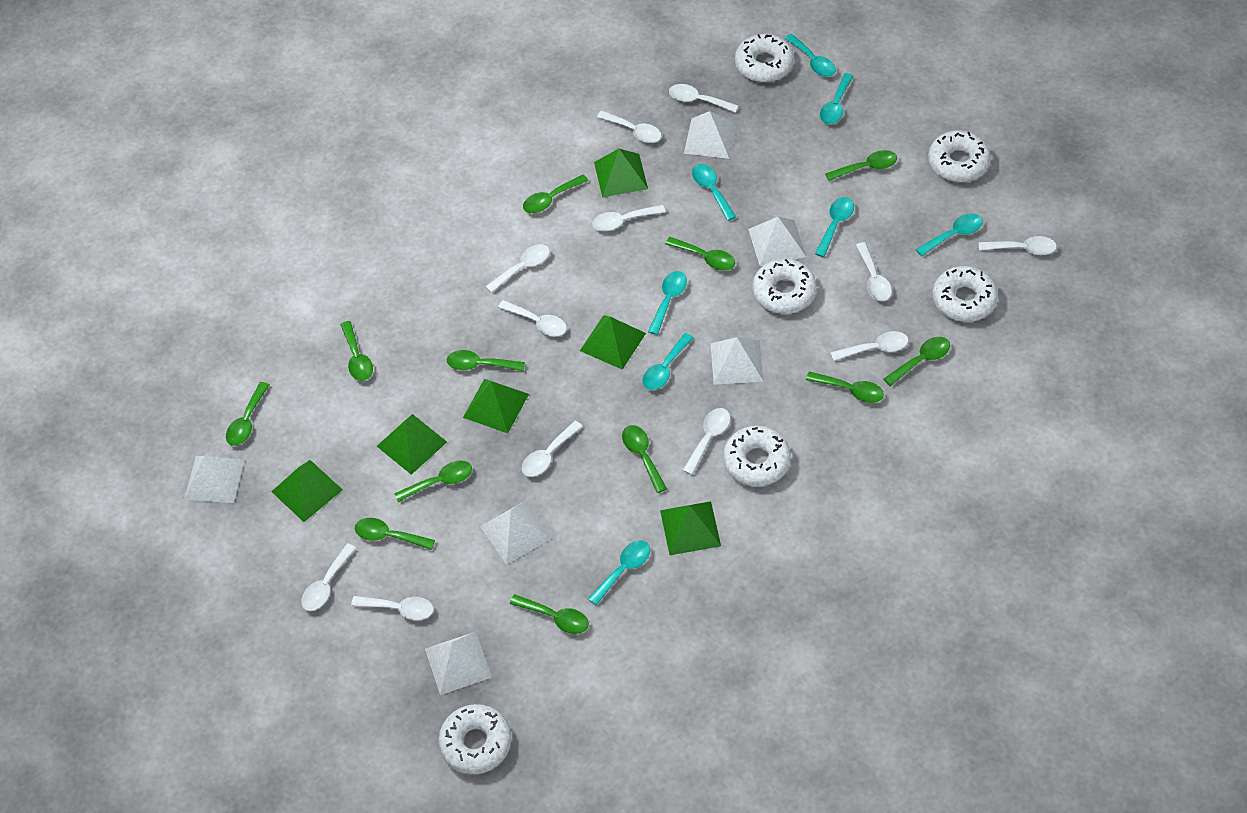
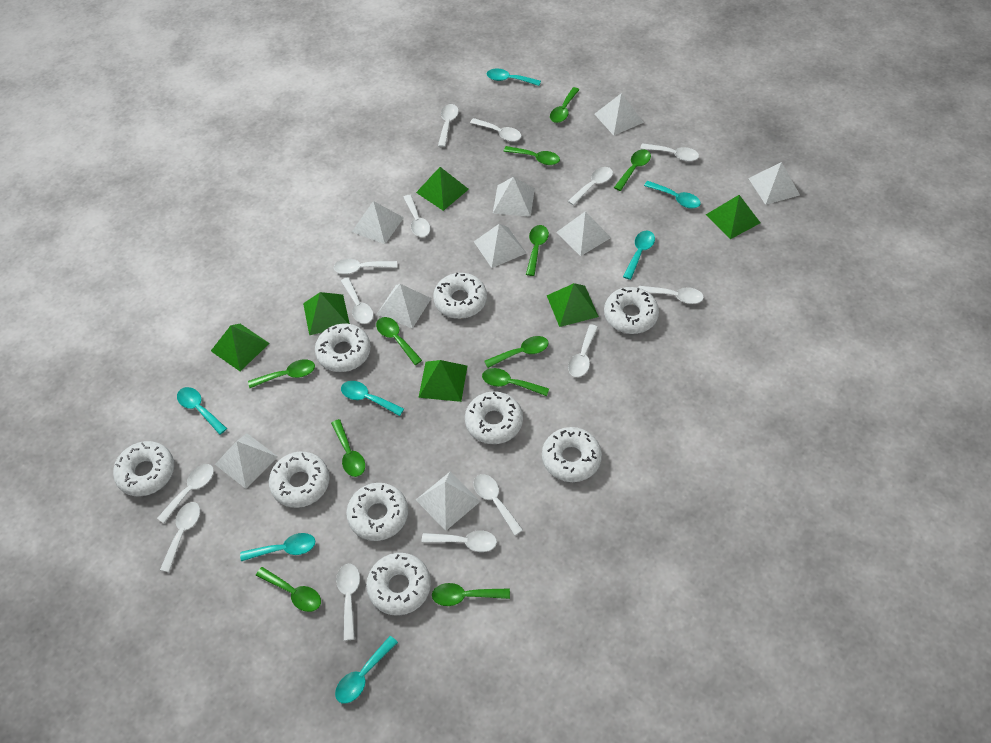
green spoon: [226,382,269,446] [340,321,373,381] [355,518,435,550] [394,461,472,502] [447,350,525,371] [510,594,589,634] [523,174,588,213] [622,425,667,493] [665,237,735,271] [806,371,884,403] [825,150,897,181] [884,337,950,386] = 12 -> [248,359,315,388] [256,567,321,612] [331,419,365,477] [376,317,422,365] [432,583,510,606] [482,368,549,396] [484,336,549,368] [503,146,560,165] [526,225,549,276] [550,87,579,123] [614,149,651,191] = 11
turquoise spoon: [588,540,650,605] [643,333,694,390] [648,271,687,335] [692,164,736,221] [784,34,836,77] [815,197,854,257] [820,73,853,124] [916,213,983,256] = 8 -> [177,387,227,435] [240,533,315,561] [335,636,398,704] [341,381,404,416] [487,68,541,86] [623,230,655,280] [644,181,701,208] = 7
white donut: [438,704,511,775] [723,426,791,487] [735,34,794,82] [753,259,816,314] [928,130,990,182] [932,266,998,322] = 6 -> [113,441,174,496] [269,452,330,508] [315,324,371,372] [346,483,408,541] [366,553,431,616] [433,273,487,319] [465,391,523,444] [542,427,602,482] [604,287,659,334] = 9
white pyramid: [184,456,245,503] [425,632,492,695] [480,501,551,565] [684,111,736,159] [710,337,764,385] [748,217,806,266] = 6 -> [215,433,278,489] [352,201,404,244] [377,284,431,328] [416,472,481,531] [474,224,526,268] [493,177,535,217] [557,211,611,256] [595,93,644,136] [748,162,800,205] = 9
white spoon: [301,543,356,611] [351,596,434,620] [485,244,550,293] [498,300,567,336] [522,421,583,477] [592,205,666,231] [597,111,662,143] [669,84,738,113] [683,408,730,475] [830,331,908,361] [856,242,892,301] [979,236,1057,255] = 12 -> [157,464,214,523] [160,502,200,572] [334,259,397,274] [336,564,360,641] [341,277,373,324] [403,195,430,237] [421,530,497,552] [438,104,459,147] [470,118,522,142] [473,474,523,535] [568,167,613,206] [568,324,598,377] [638,286,704,304] [640,143,699,161] = 14

